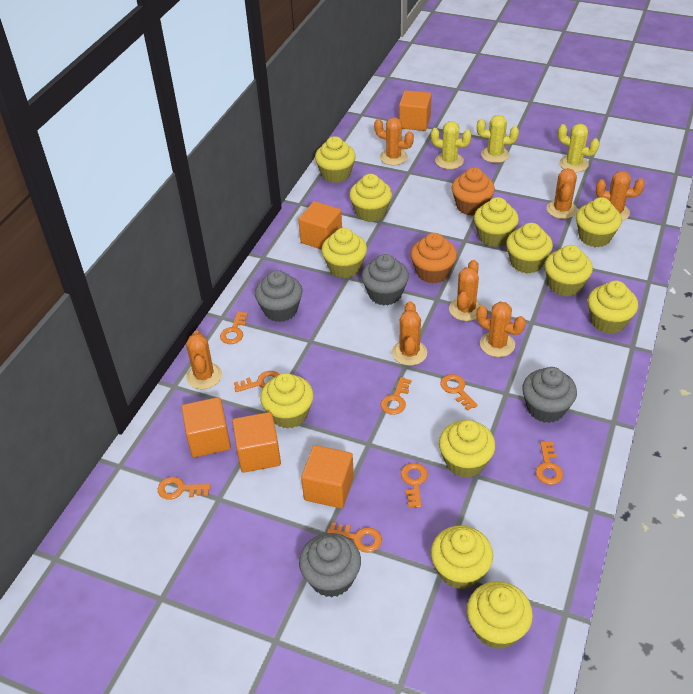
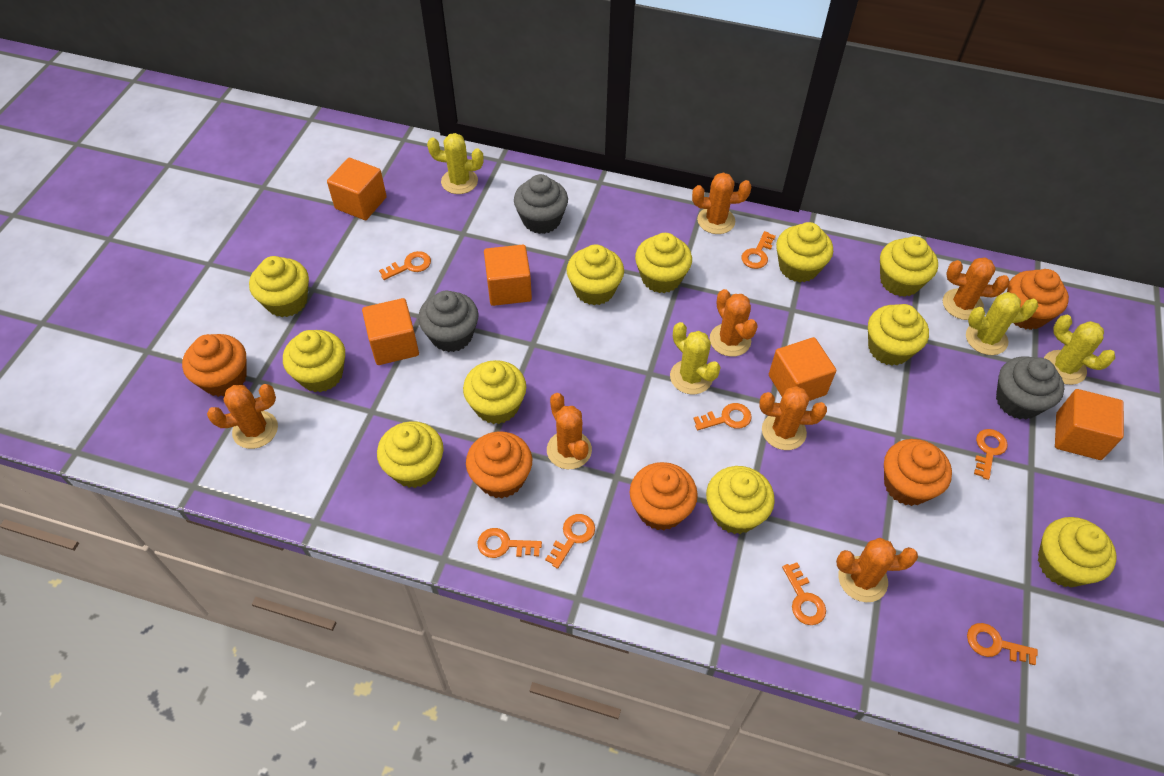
grey cupcake: [255,270,302,322] [299,533,361,597] [362,254,409,306] [522,367,577,423] = 4 -> [418,291,479,352] [514,174,568,234] [996,356,1064,420] = 3
orange cupcake: [411,233,457,284] [452,167,495,216] = 2 -> [182,334,247,397] [466,432,532,499] [630,462,698,530] [884,439,952,506] [1007,269,1069,330] = 5
yellow cactus: [431,121,472,169] [477,115,519,163] [558,124,600,172] = 3 -> [427,133,484,194] [670,322,721,394] [966,292,1038,355] [1044,315,1115,385] = 4
yellow cupcake: [260,373,314,429] [315,136,356,183] [322,228,367,278] [349,174,392,222] [431,526,493,590] [439,420,496,478] [467,581,533,649] [474,197,519,247] [506,223,553,273] [545,245,593,297] [576,197,622,247] [588,281,638,334] = 12 -> [249,256,309,317] [283,330,345,392] [377,421,444,488] [463,360,526,424] [567,244,624,305] [635,233,692,293] [706,466,775,534] [776,222,833,283] [868,304,929,365] [880,236,938,297] [1038,517,1117,587] = 11

